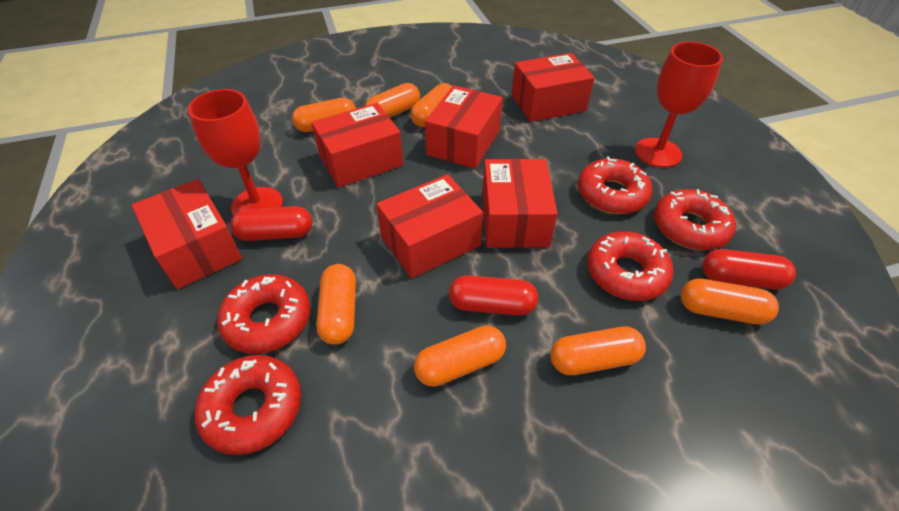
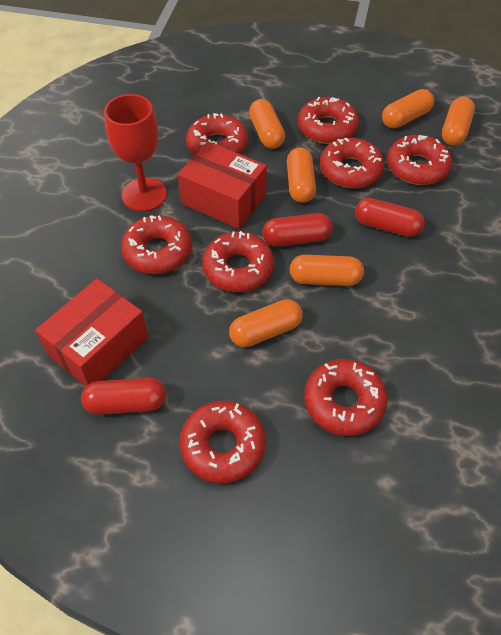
orange capsule: [292,98,356,132] [316,264,356,345] [365,83,420,118] [410,83,452,127] [414,325,506,387] [550,326,646,375] [681,279,779,324] = 7 -> [229,299,303,348] [249,99,285,149] [287,147,316,203] [290,255,364,286] [382,89,434,129] [442,97,475,146] = 6
red box: [132,179,242,289] [311,103,403,187] [376,174,483,278] [425,85,503,169] [482,159,558,248] [512,53,595,122] = 6 -> [35,278,148,386] [178,141,267,229] = 2
red donut: [195,355,301,455] [217,274,310,354] [578,156,652,214] [587,231,673,301] [654,189,736,250] = 5 -> [121,215,192,274] [180,401,266,483] [186,113,248,155] [202,231,274,292] [298,97,359,144] [304,359,387,436] [320,137,384,188] [387,135,452,185] = 8
red goblet: [188,89,283,216] [635,42,723,168] = 2 -> [104,94,167,212] = 1

